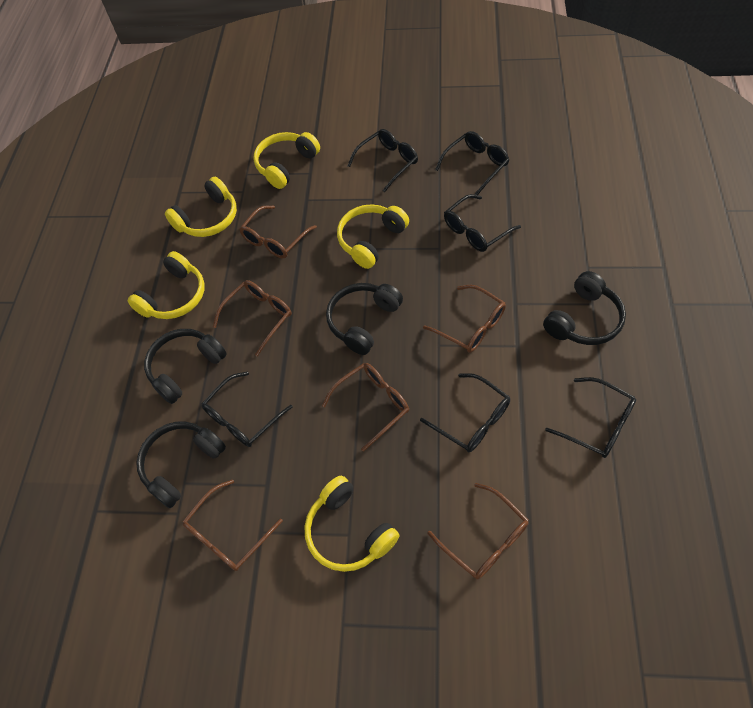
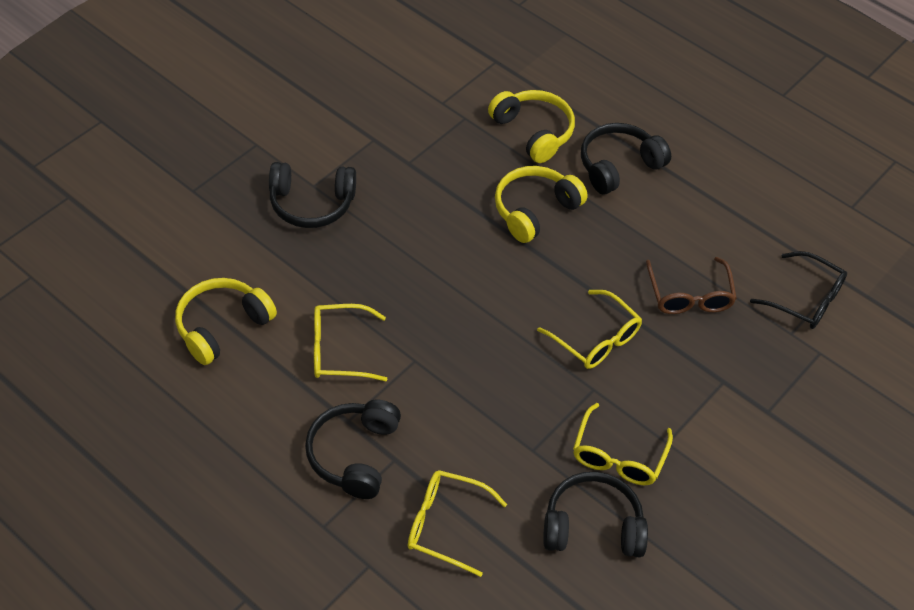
black glasses: [202,372,293,447] [348,129,418,192] [420,373,510,452] [435,131,509,195] [444,194,521,252] [545,377,636,458] = 6 -> [750,251,847,329] = 1
brown glasses: [182,480,283,571] [213,280,292,357] [239,206,317,259] [322,363,409,452] [423,285,506,353] [428,483,529,580] = 6 -> [646,257,737,314] = 1
yellow glasses: none = 0 -> [314,304,388,381] [408,470,507,577] [537,290,642,369] [573,403,673,485] = 4
yellow headphones: [127,251,205,319] [165,177,237,237] [253,132,320,189] [304,476,399,572] [337,204,409,269] = 5 -> [175,278,277,365] [488,90,575,163] [495,166,588,243] = 3

